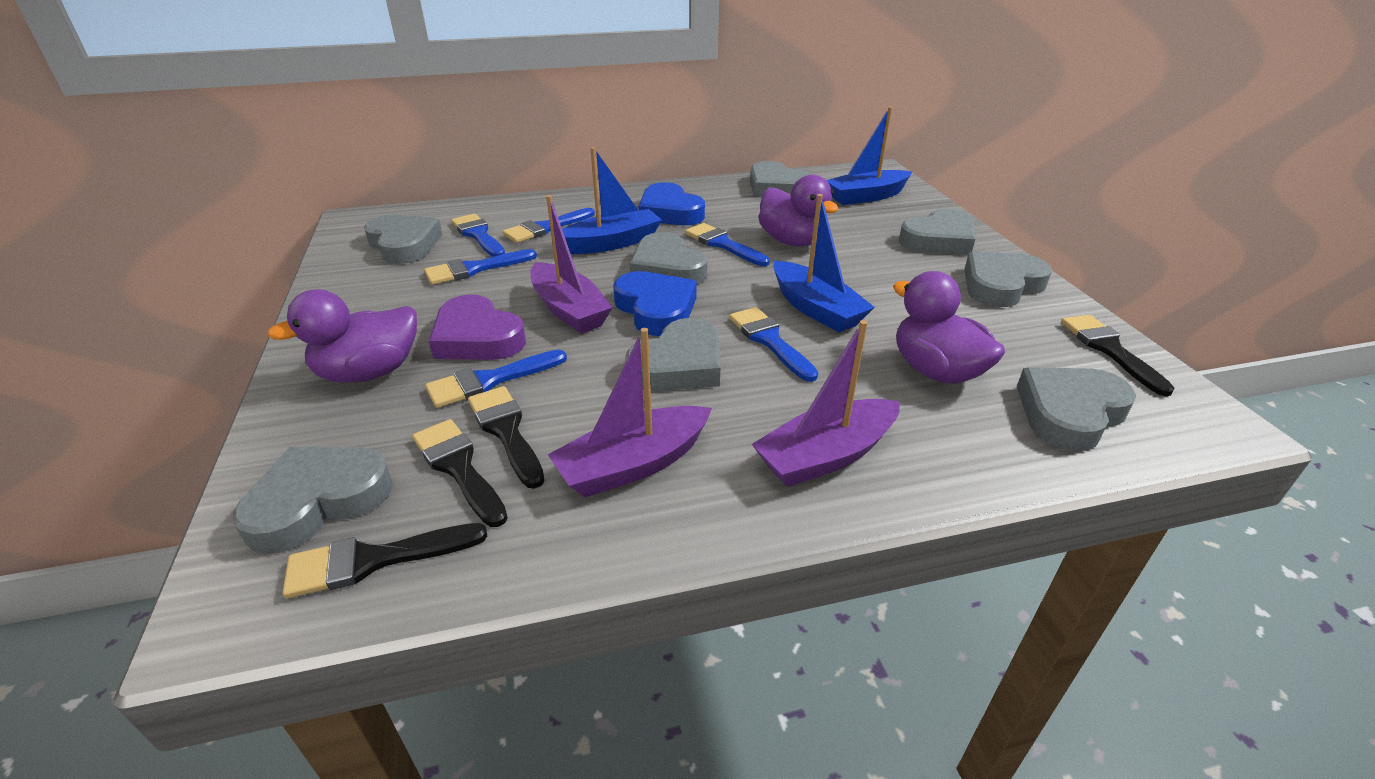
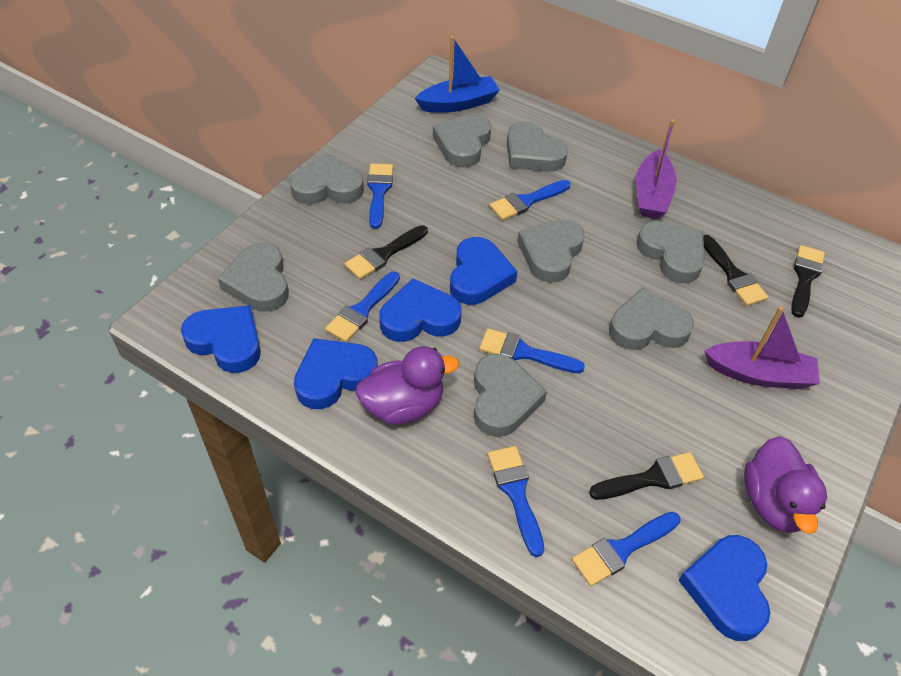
blue boat: [562,147,662,254] [773,194,875,333] [826,107,912,205] = 3 -> [415,36,500,113] = 1
blue heart: [613,271,697,336] [638,182,705,225] = 2 -> [181,305,261,373] [294,338,378,409] [379,278,461,342] [450,237,518,305] [679,535,770,641] = 5
purple boat: [530,195,613,333] [548,328,712,497] [752,320,900,487] = 3 -> [636,119,677,219] [704,307,820,389] = 2
purple duck: [267,289,417,383] [758,175,838,247] [893,271,1005,384] = 3 -> [356,346,459,425] [744,436,827,534] = 2
purple heart: [429,294,526,360] = 1 -> none = 0

